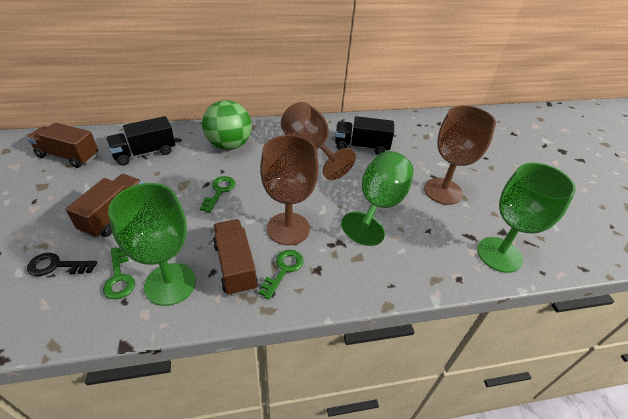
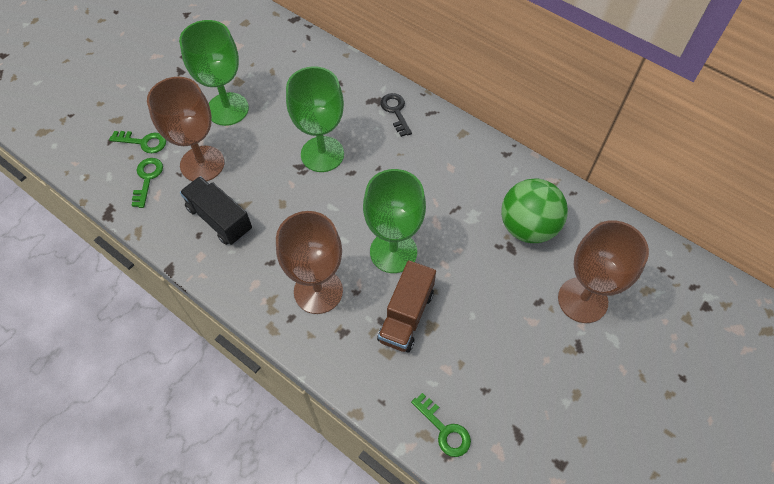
black truck: [106,116,176,166] [335,116,394,155] = 2 -> [180,176,252,245] = 1
brown truck: [27,122,99,168] [66,174,143,238] [213,219,258,296] = 3 -> [377,260,436,352] = 1

